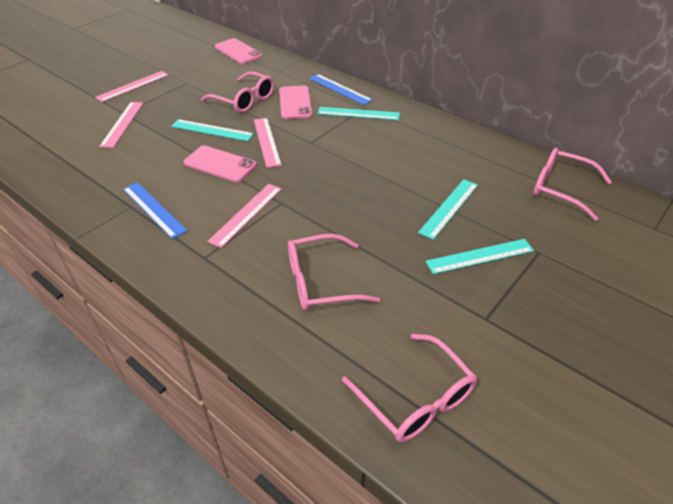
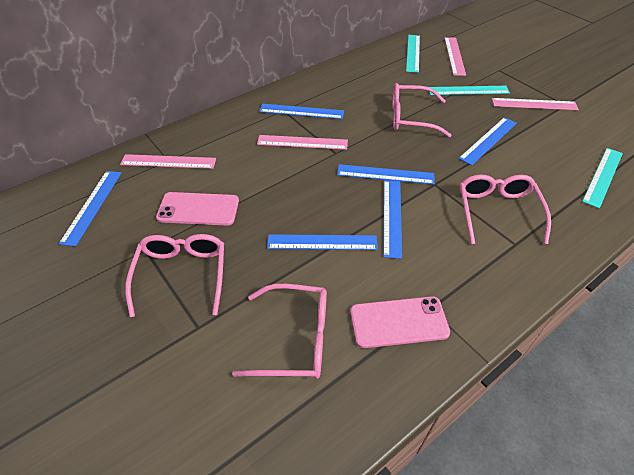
blue ruler: [123,182,187,239] [309,74,372,105] = 2 -> [59,171,121,247] [259,104,344,119] [267,234,378,250] [337,164,435,184] [383,180,402,259] [459,117,517,165] = 6
pink phone: [184,145,257,182] [215,38,262,64] [279,86,312,119] = 3 -> [156,192,239,226] [350,296,450,348] = 2
turquoise ruler: [171,119,254,141] [318,107,400,120] [418,179,478,240] [426,239,534,274] = 4 -> [406,35,420,73] [429,86,510,95] [582,148,623,208] = 3

